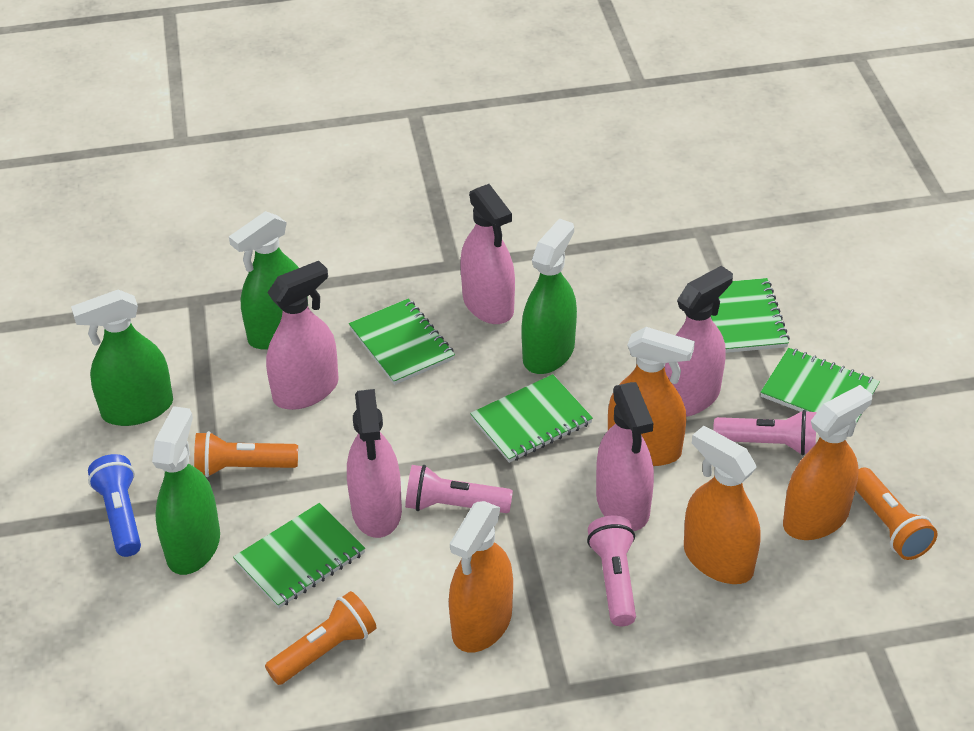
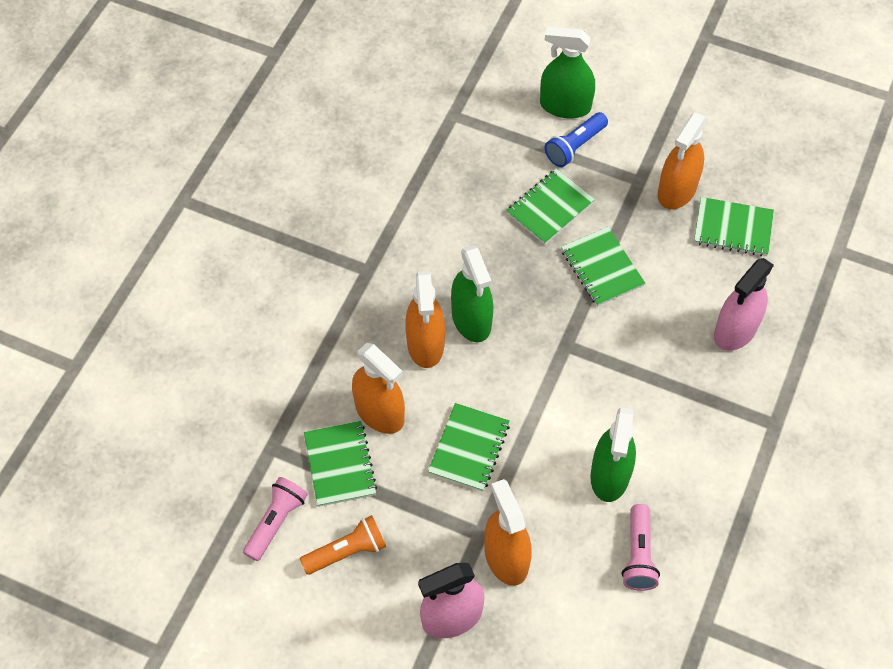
green spray bottle: [71,289,173,426] [152,406,220,575] [229,211,308,350] [521,218,577,374] = 4 -> [451,245,493,342] [540,26,595,118] [590,407,636,502] = 3
orange flashlight: [194,431,298,477] [265,591,377,685] [856,467,937,560] = 3 -> [300,515,386,575] = 1
pink flashlight: [405,465,513,513] [587,516,636,626] [713,410,817,455] = 3 -> [243,477,308,561] [622,504,660,591] = 2
pink spray bottle: [266,261,339,410] [347,389,402,538] [460,184,515,324] [596,382,654,531] [664,266,733,417] = 5 -> [418,563,485,638] [714,258,774,351] = 2

